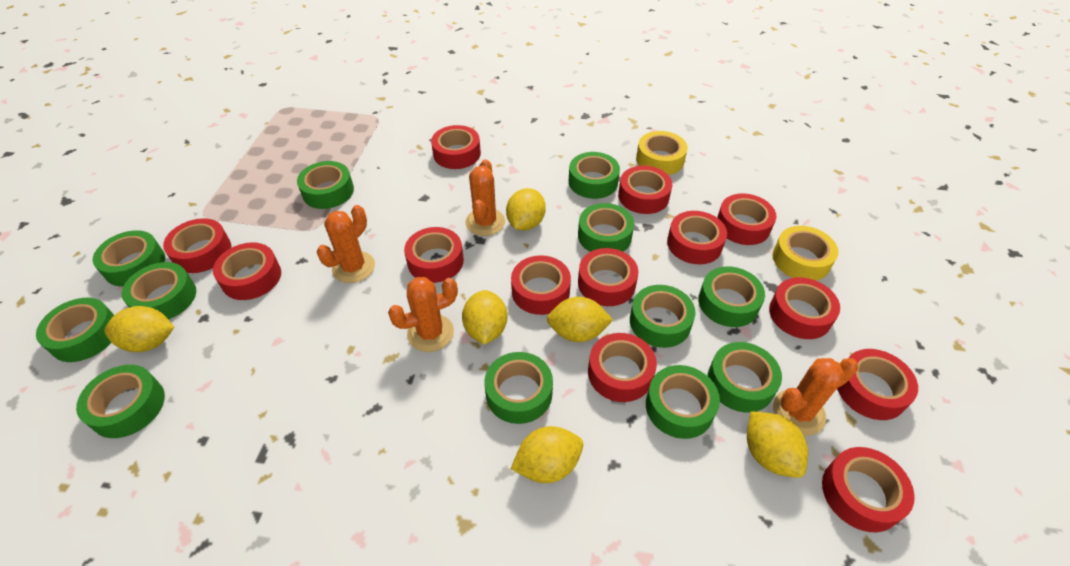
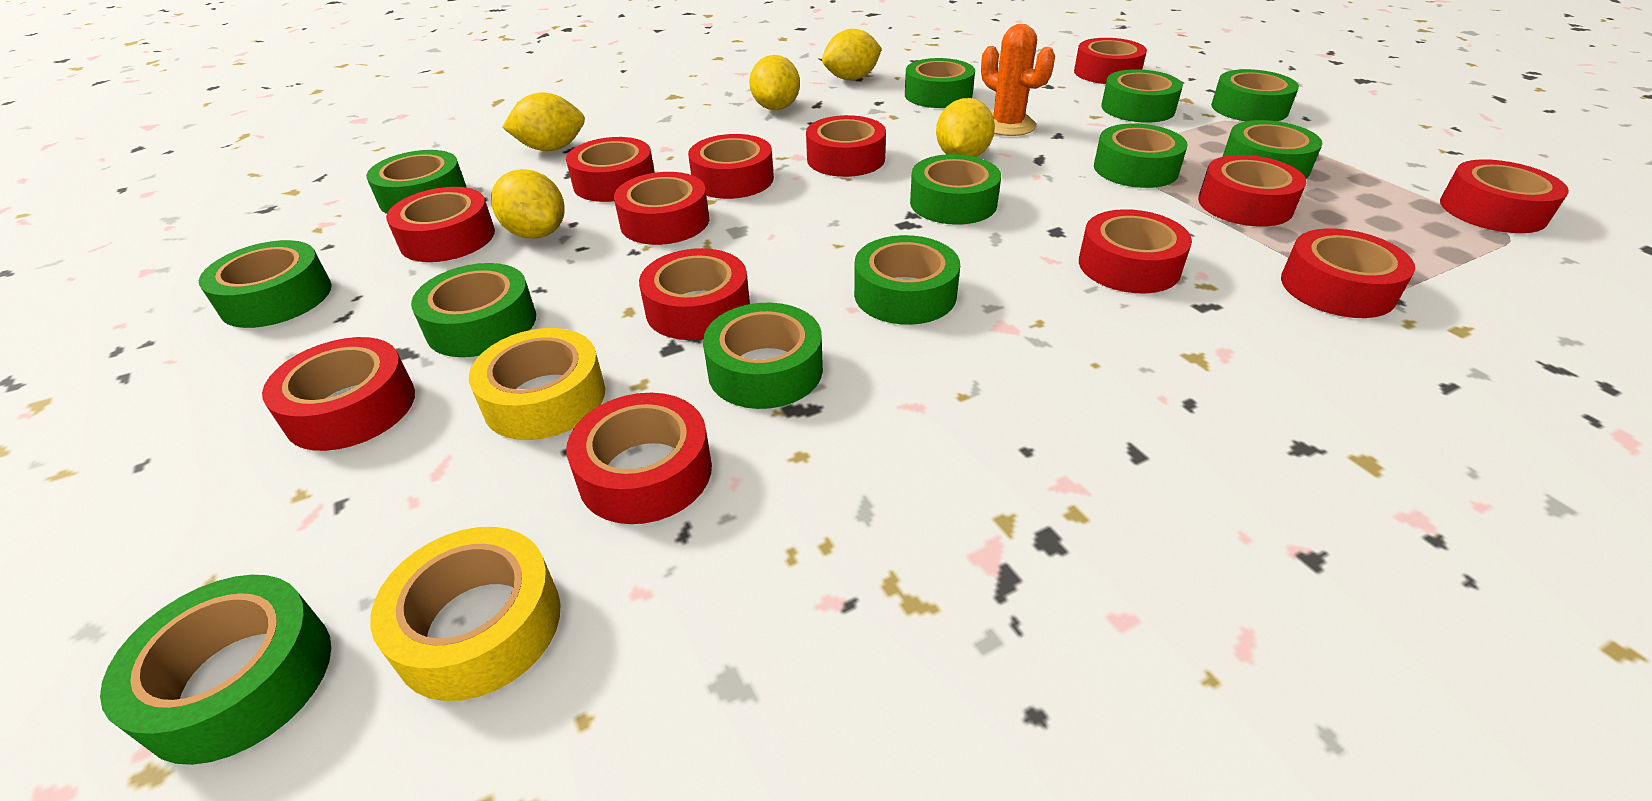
orange cactus: [317,205,375,283] [388,277,458,352] [465,159,505,236] [773,358,858,436] = 4 -> [981,24,1055,136] = 1
yellow lemon: [104,306,174,352] [462,290,507,345] [506,188,546,231] [511,426,583,483] [547,297,613,342] [747,411,808,478] = 6 -> [491,169,565,238] [502,92,585,151] [749,55,800,110] [822,29,882,80] [936,98,995,157] = 5

